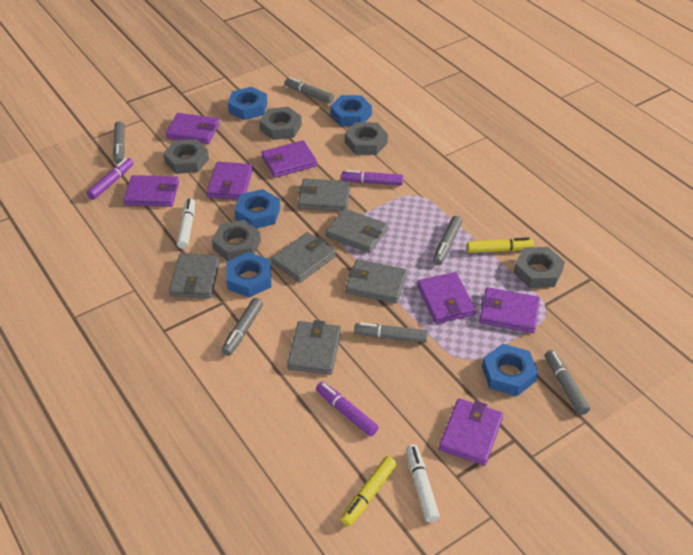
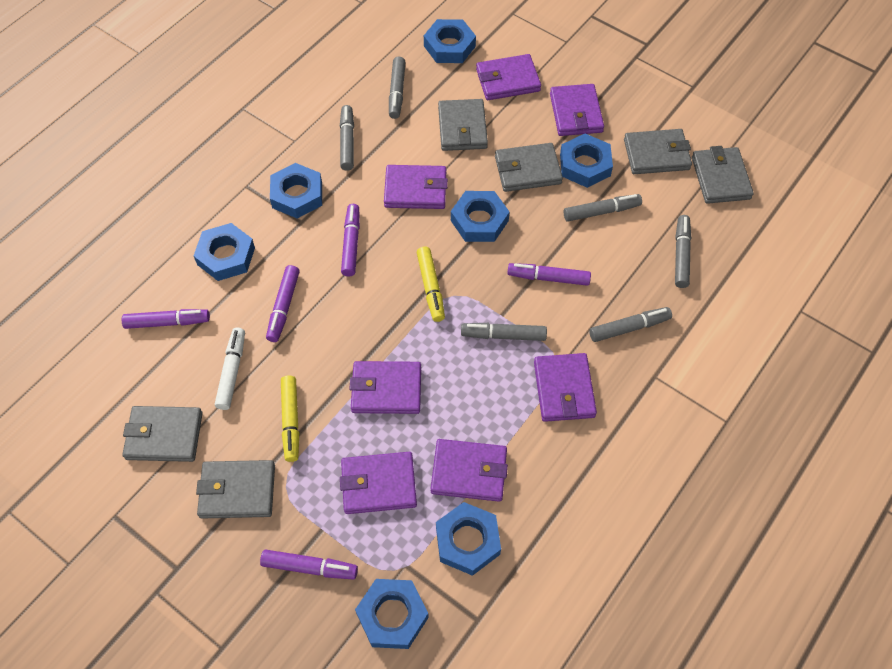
blue nut: [226,252,271,298] [228,87,268,120] [235,189,280,229] [330,95,372,126] [482,344,538,396] = 5 -> [194,223,255,281] [270,163,322,218] [355,579,429,649] [424,19,476,63] [436,502,501,576] [451,191,510,242] [560,134,613,188] = 7
grey nut: [163,139,209,174] [212,220,261,261] [259,107,302,140] [345,122,388,155] [513,247,565,288] = 5 -> none = 0
purple marker: [87,158,133,200] [316,382,378,436] [341,170,403,185] = 3 -> [122,309,210,329] [260,549,358,580] [266,265,299,342] [341,204,360,277] [507,263,591,286] = 5
white marker: [177,198,195,249] [406,444,440,523] = 2 -> [215,328,245,410] = 1

